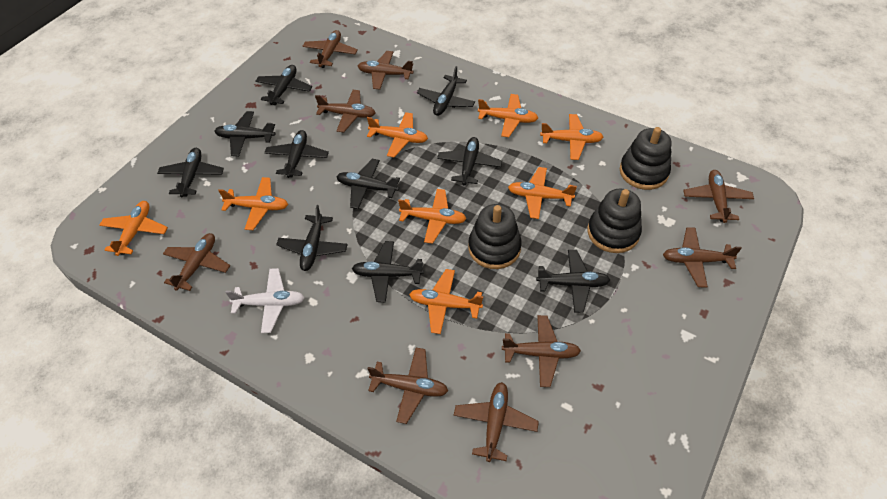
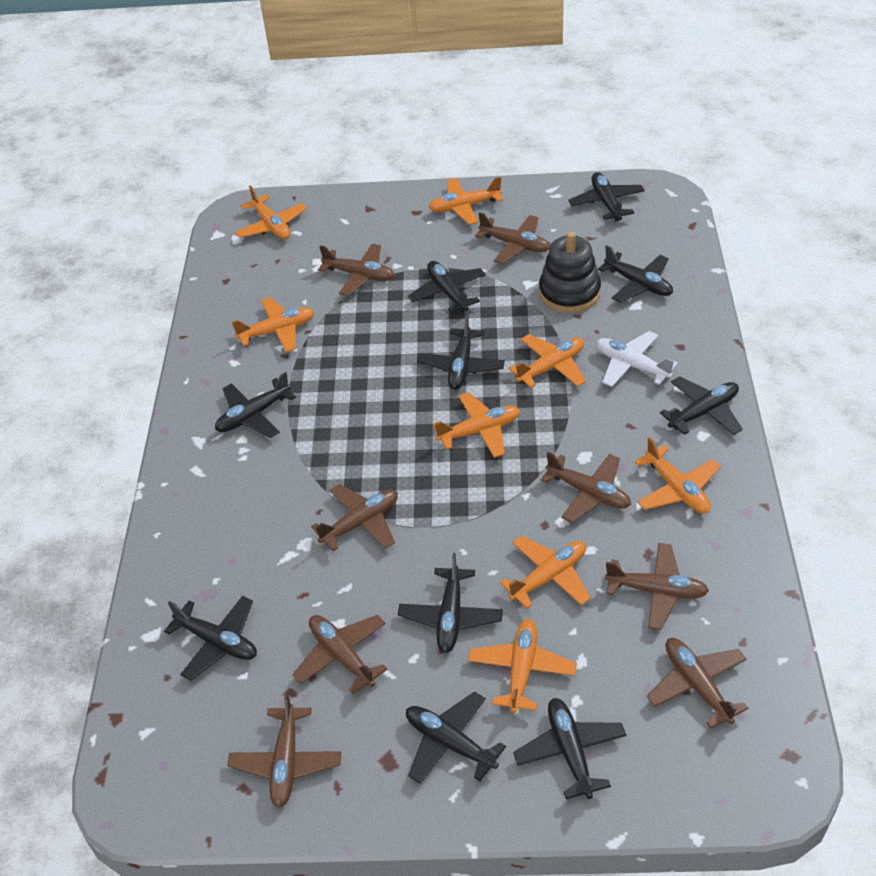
black stacking toy: [468,204,522,269] [588,189,642,253] [620,127,672,190] = 3 -> [539,232,601,313] = 1
brown plane: [163,233,230,291] [303,30,358,68] [315,90,376,132] [358,51,414,90] [367,348,448,424] [454,382,539,462] [502,315,581,387] [663,227,742,288] [683,170,754,223] = 9 -> [227,692,341,808] [292,615,388,694] [311,484,398,551] [318,244,394,296] [475,212,550,264] [541,452,631,523] [605,543,709,630] [647,638,748,728] = 8

